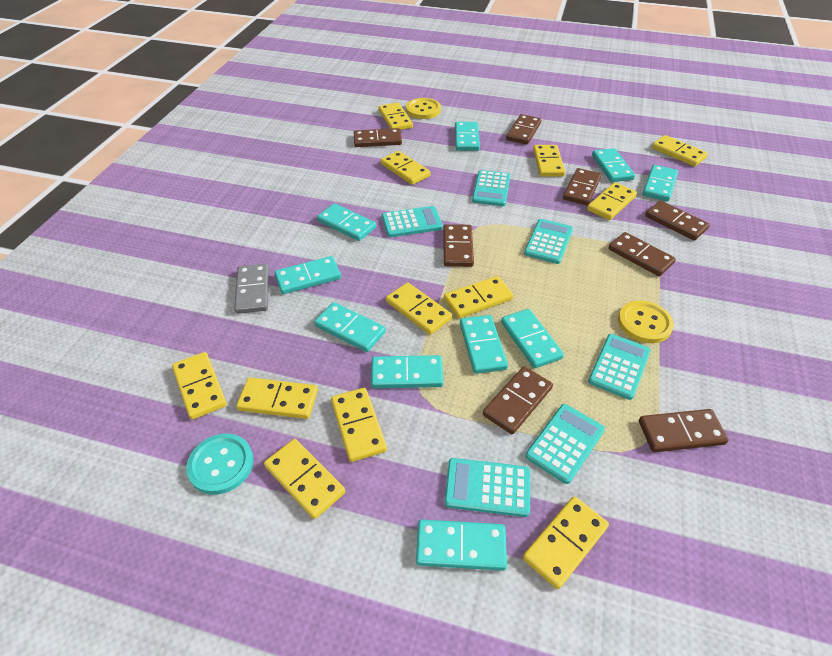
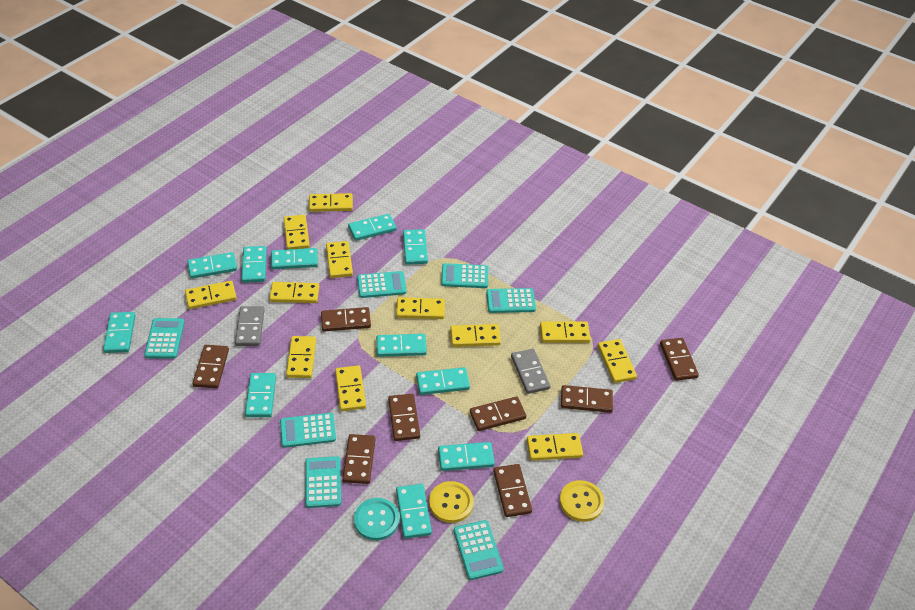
grey domino: [234,264,269,314] = 1 -> [235,306,264,346] [511,349,550,394] = 2
turquoise calculator: [382,206,443,237] [444,458,530,517] [472,170,510,206] [524,219,573,264] [525,404,605,484] [588,334,651,400] = 6 -> [144,318,184,359] [280,413,336,448] [305,456,341,508] [357,271,407,298] [441,263,488,288] [454,520,504,580] [486,288,536,313] = 7
turquoise domino: [274,256,341,294] [314,302,386,352] [317,203,376,241] [371,355,443,388] [416,520,507,571] [455,122,480,151] [460,315,508,374] [501,309,564,368] [592,148,635,182] [642,165,678,202] = 10 -> [103,312,136,353] [187,252,237,279] [241,246,267,283] [245,373,276,417] [271,248,318,269] [348,214,397,241] [376,334,427,357] [396,484,432,539] [403,229,428,264] [416,367,470,395] [438,442,495,471] = 11

